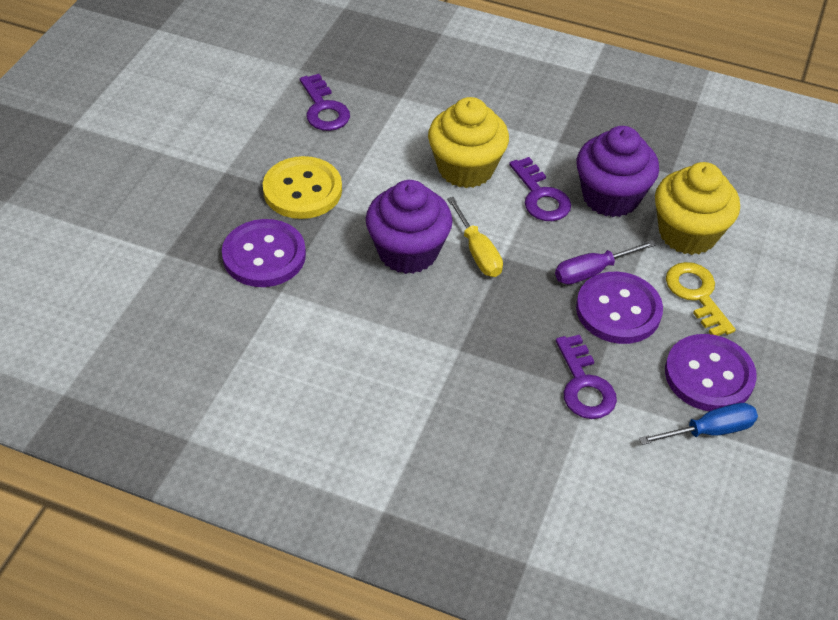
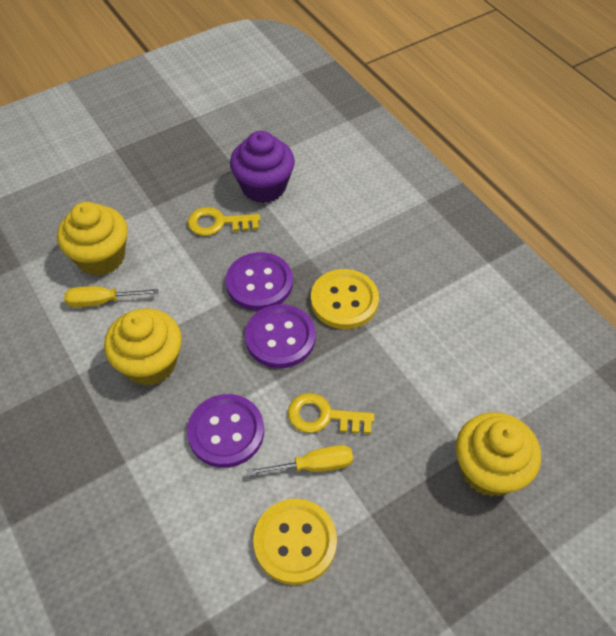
blue screwdriver: [639,403,758,445] = 1 -> none = 0
purple cupcake: [366,180,452,274] [577,126,659,217] = 2 -> [230,131,295,203] = 1
purple key: [300,74,350,131] [509,157,571,221] [556,335,617,419] = 3 -> none = 0
purple screwdriver: [555,240,656,284] = 1 -> none = 0
yellow button: [263,156,342,219] = 1 -> [253,499,337,585] [311,269,379,329] = 2
yellow cupcake: [428,97,509,188] [655,162,740,255] = 2 -> [57,202,128,276] [104,308,182,386] [456,412,541,497] = 3
yellow key: [666,262,736,336] = 1 -> [187,207,260,236] [288,393,374,434] = 2
yellow screwdriver: [447,197,503,277] = 1 -> [64,286,158,307] [247,445,353,476] = 2

